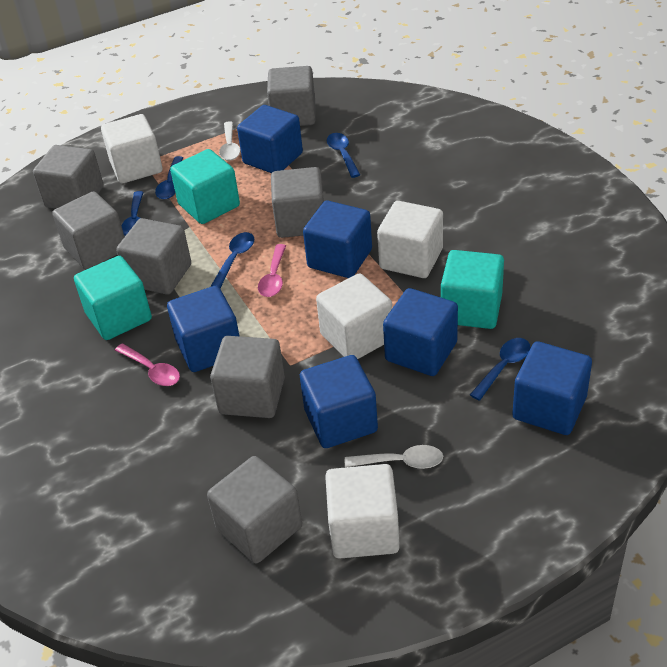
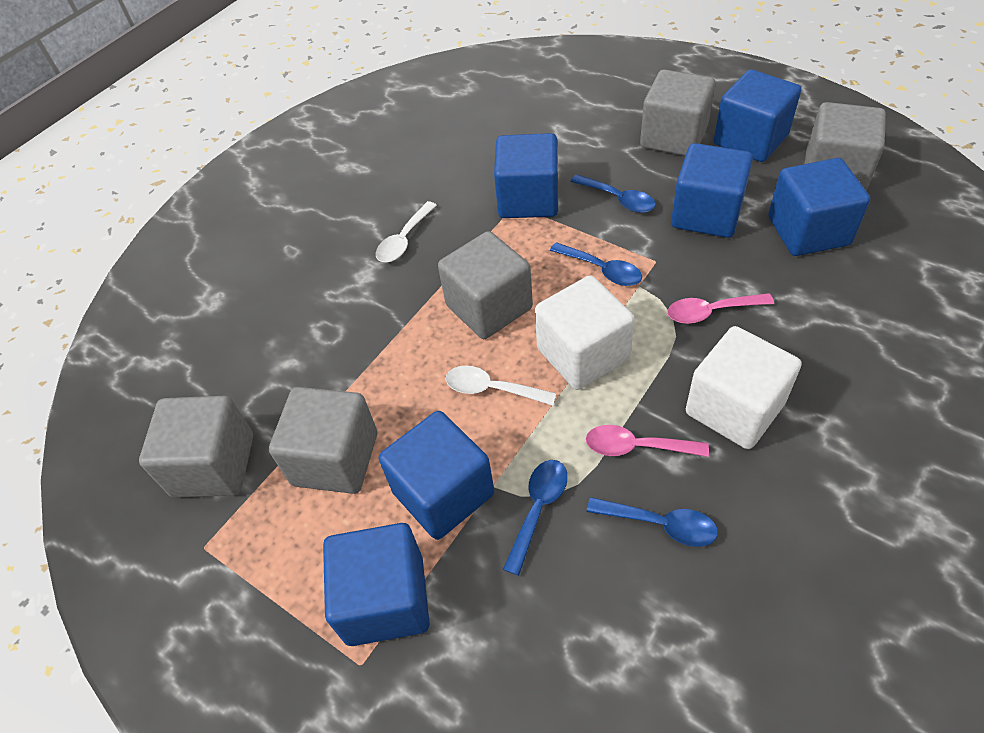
blue spoon: [122,191,144,236] [155,156,183,199] [211,232,254,288] [327,133,360,178] [470,338,530,401] = 5 -> [503,460,568,576] [550,242,642,286] [570,174,656,213] [587,497,718,547] = 4
grey cube: [33,145,103,209] [52,191,124,270] [116,218,191,295] [207,456,302,563] [210,336,285,418] [267,66,315,126] [271,167,324,238] = 7 -> [139,396,253,498] [269,387,377,494] [438,231,533,339] [640,69,715,156] [805,102,886,190] = 5
turquoise cube: [74,256,152,340] [170,149,240,224] [441,250,504,329] = 3 -> none = 0
white cube: [101,114,163,183] [316,273,392,359] [325,464,400,559] [377,201,443,278] = 4 -> [535,275,634,390] [686,326,802,449] = 2

